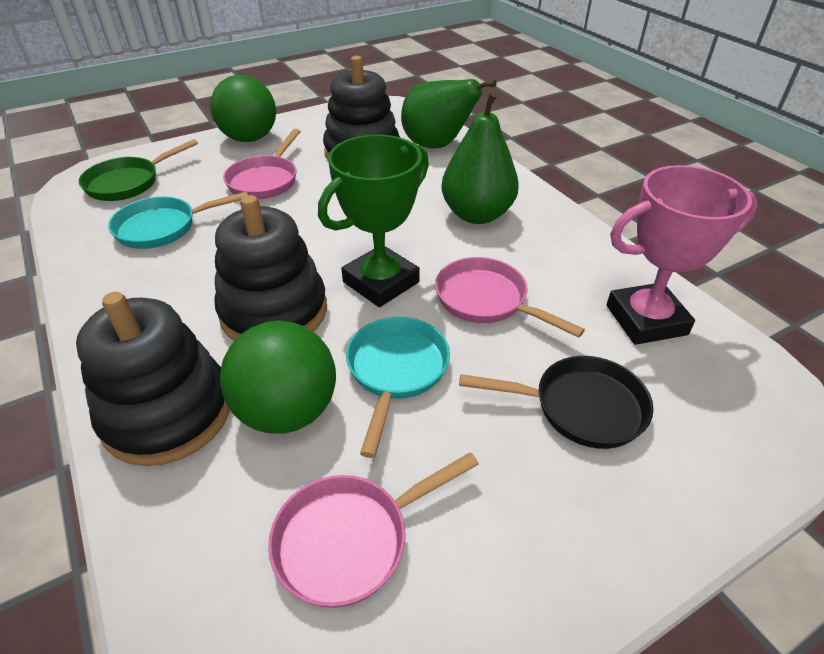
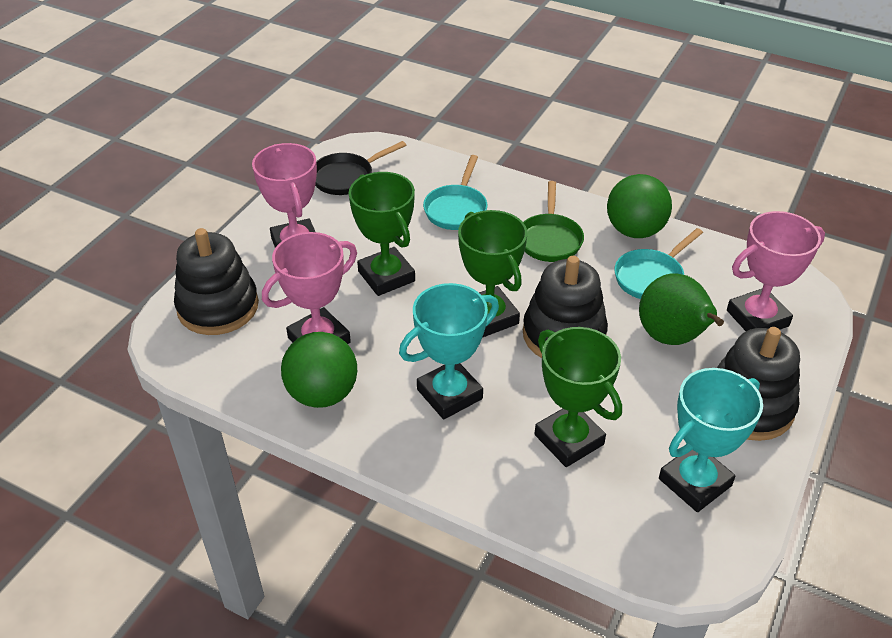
green pear: [401,79,496,148] [441,91,519,224] = 2 -> [639,274,724,345] = 1
green trophy: [318,135,429,307] = 1 -> [349,172,415,296] [458,210,527,338] [535,327,622,467] = 3
pink pan: [223,129,301,199] [268,452,479,608] [435,257,585,338] = 3 -> none = 0
pink trophy: [606,165,758,345] = 1 -> [252,143,317,248] [262,232,357,344] [727,211,825,331] = 3
turquoise trophy: none = 0 -> [399,283,499,419] [659,368,763,512] = 2

